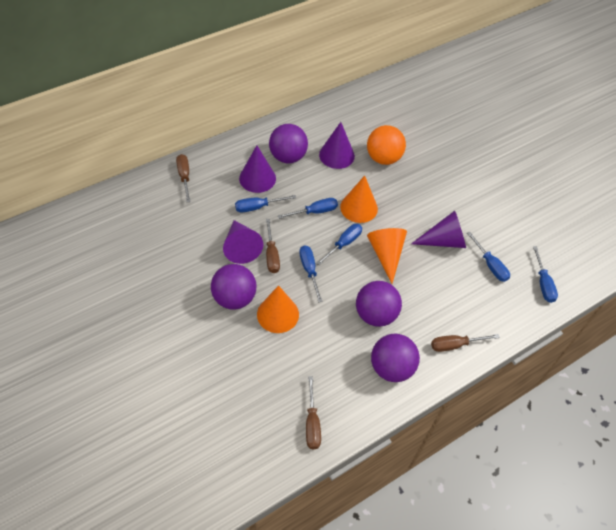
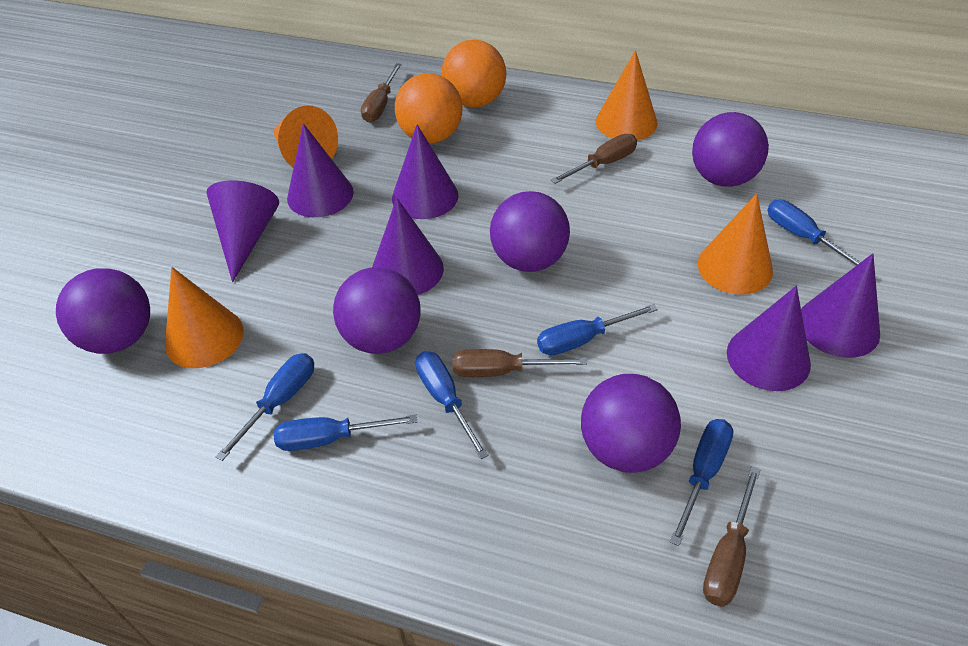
orange ball: [367,125,406,165] = 1 -> [395,73,463,143] [442,40,506,108] = 2
orange cone: [257,285,299,333] [340,175,378,223] [367,228,407,284] = 3 -> [165,267,244,368] [273,106,338,168] [596,50,658,140] [697,194,773,295] = 4
purple ball: [211,264,256,310] [269,124,308,163] [356,281,402,327] [371,334,420,382] = 4 -> [56,268,150,354] [333,267,421,354] [490,191,570,272] [581,374,681,473] [692,112,769,187] = 5
purple cone: [223,220,263,264] [239,145,276,193] [319,122,355,169] [411,211,466,248] = 4 -> [206,181,279,282] [287,123,354,217] [372,198,444,295] [392,124,459,219] [727,286,811,391] [801,253,880,358] = 6

